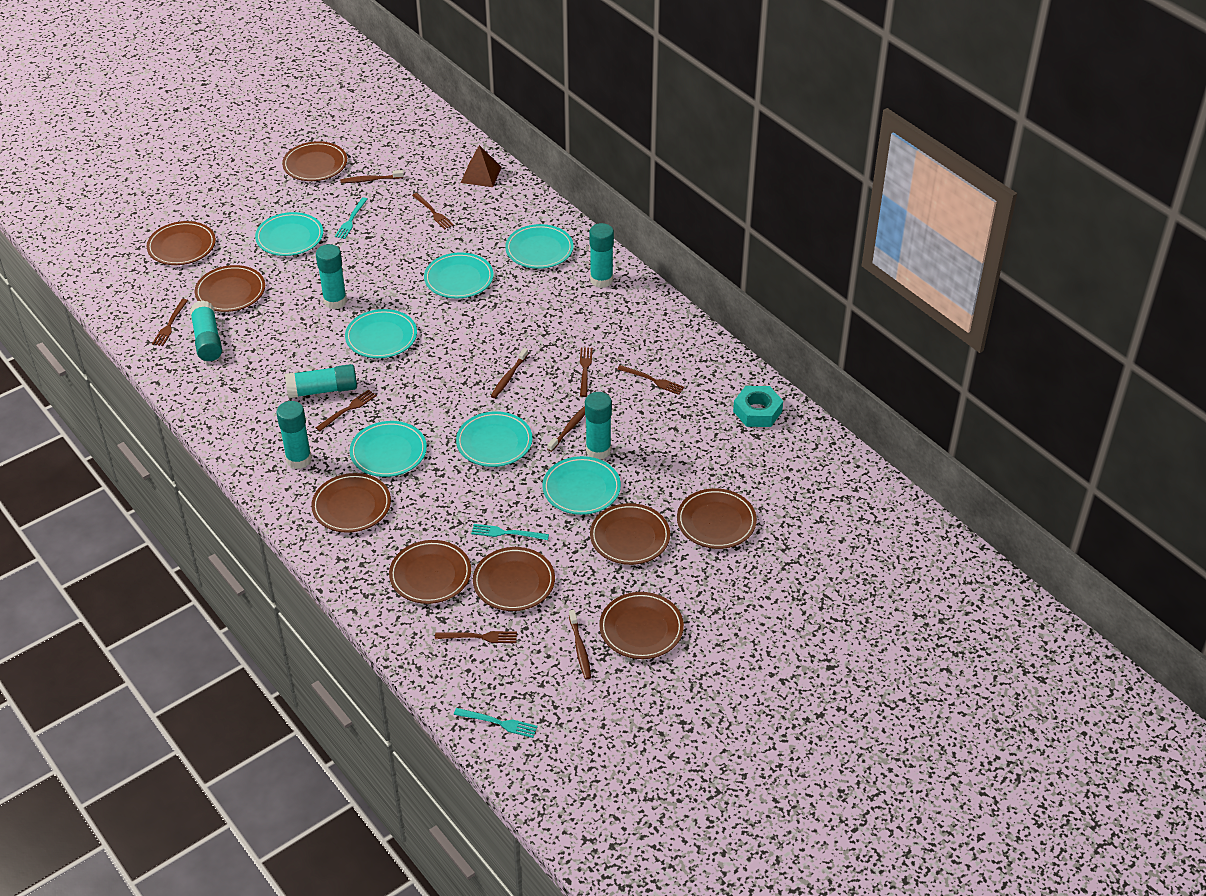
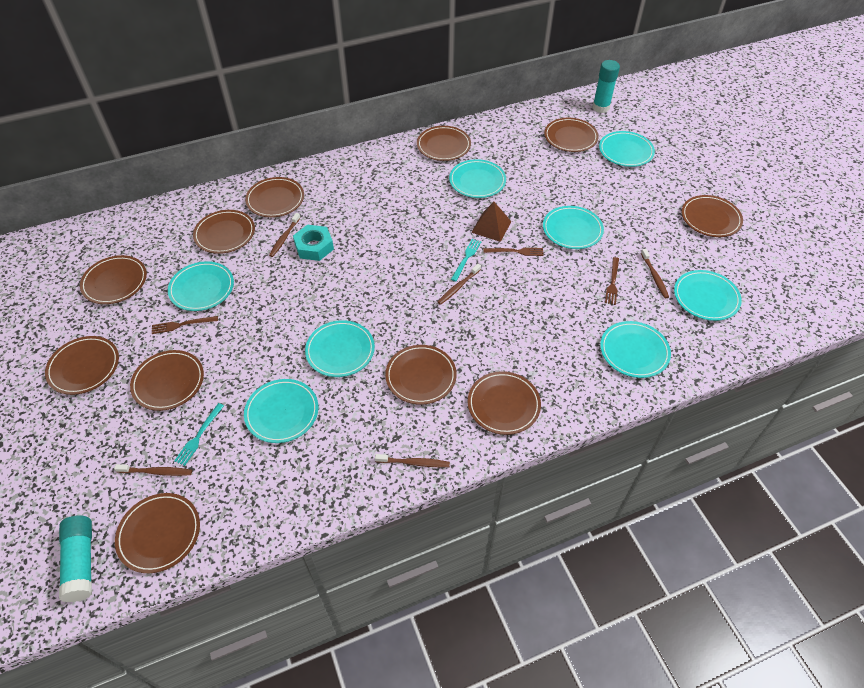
brown fork: [152,299,188,346] [316,389,377,431] [412,193,454,230] [435,631,517,643] [580,347,592,397] [617,365,685,395] = 6 -> [152,316,218,334] [484,248,544,256] [605,257,619,305] = 3
brown plate: [147,221,216,265] [195,265,265,312] [282,141,347,181] [311,473,391,533] [389,540,471,604] [473,547,555,611] [590,503,670,565] [599,592,684,659] [677,488,757,549] = 9 -> [45,336,119,395] [80,255,147,304] [115,493,200,573] [130,350,204,411] [193,210,255,254] [245,177,304,217] [385,345,457,405] [417,126,471,161] [468,371,541,435] [544,118,599,152] [681,195,743,237] = 11
brown toothbrush: [340,170,404,183] [491,348,528,398] [547,406,585,452] [569,610,591,679] = 4 -> [114,464,192,476] [269,213,300,257] [375,454,450,467] [438,264,481,305] [641,249,669,298] = 5
turquoise fork: [335,197,368,239] [454,708,538,738] [471,524,549,540] = 3 -> [174,403,224,466] [451,239,481,281] = 2
turquoise glue stick: [190,301,222,361] [276,401,312,469] [285,364,357,398] [316,244,347,309] [585,392,612,459] [589,223,614,288] = 6 -> [59,515,92,602] [592,60,620,113] = 2
turquoise plate: [255,212,323,256] [345,309,417,358] [350,421,427,477] [424,252,493,298] [456,411,533,467] [505,224,574,269] [543,456,621,515] = 7 -> [168,261,234,311] [244,379,318,443] [305,320,375,377] [449,159,506,198] [543,206,604,249] [599,131,655,167] [600,321,671,378] [674,270,742,321] = 8

